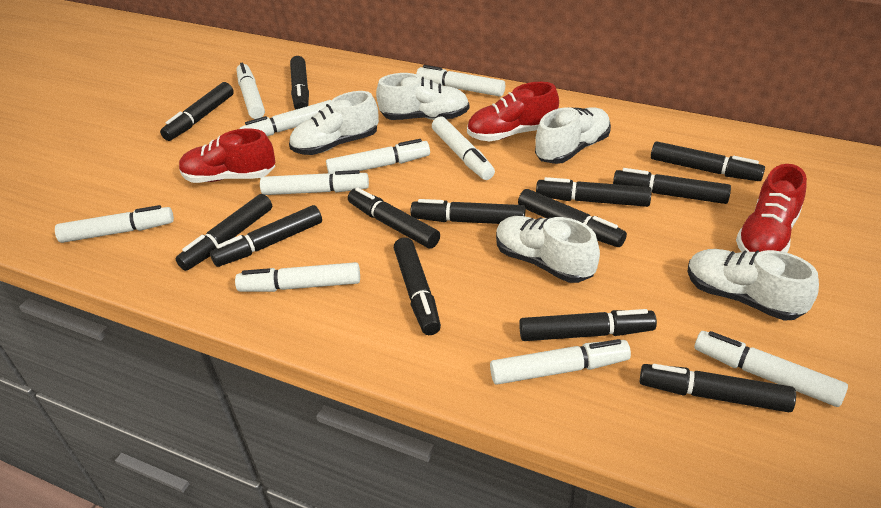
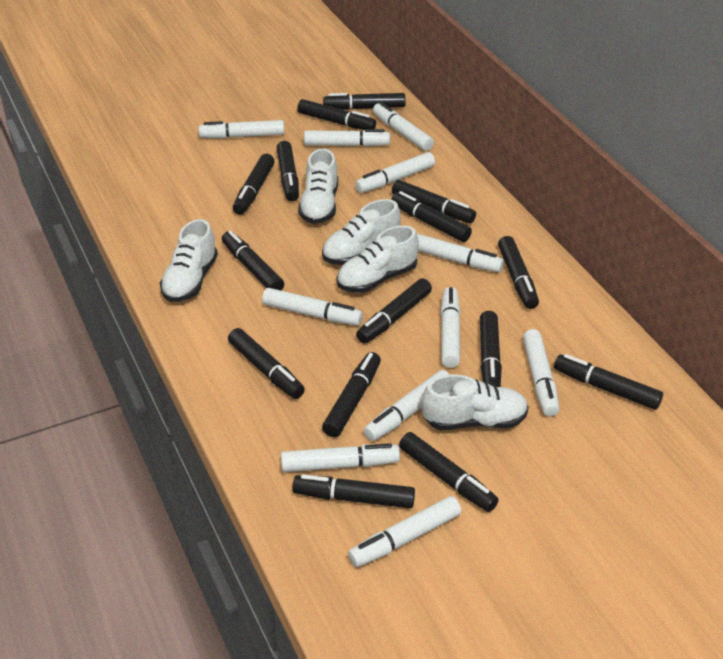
black marker: [160,82,234,141] [176,194,272,271] [210,205,322,267] [290,56,309,110] [348,187,440,248] [394,237,441,335] [411,199,525,224] [518,189,627,247] [519,309,657,341] [536,177,652,207] [613,168,731,204] [640,364,796,412] [651,142,765,181] = 13 -> [222,231,284,290] [228,328,305,399] [233,154,275,215] [277,141,299,201] [293,474,415,508] [297,99,376,130] [322,352,381,437] [323,93,406,110] [356,278,432,343] [391,191,472,242] [392,180,476,223] [399,432,499,512] [480,311,502,387] [498,236,539,309] [554,354,663,410] = 15
red shoe: [179,129,276,183] [467,82,559,142] [736,164,807,253] = 3 -> none = 0
white marker: [55,205,174,243] [235,262,360,292] [237,62,265,119] [240,100,331,136] [260,170,369,195] [326,139,430,174] [416,65,505,97] [432,116,495,180] [490,339,631,385] [695,331,848,407] = 10 -> [199,120,284,139] [262,288,363,326] [281,443,400,472] [304,129,390,147] [348,496,461,567] [355,152,435,193] [364,370,450,441] [373,102,434,151] [417,233,504,272] [440,287,460,368] [523,329,560,417] = 11

